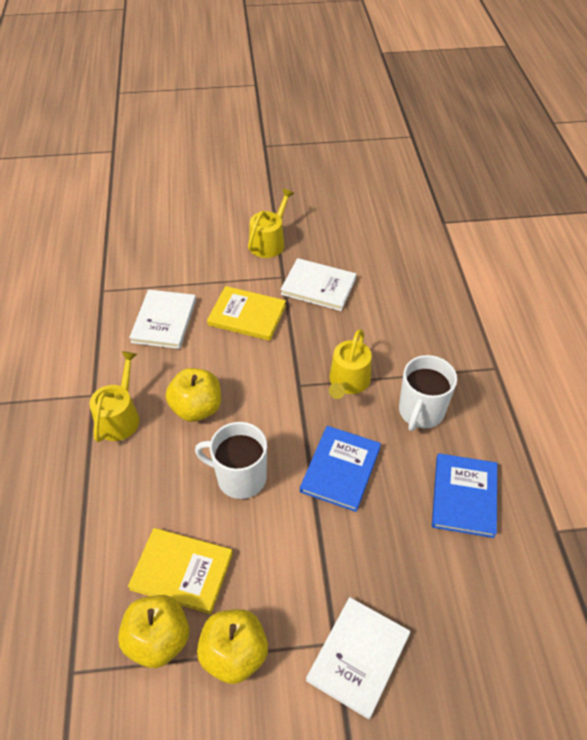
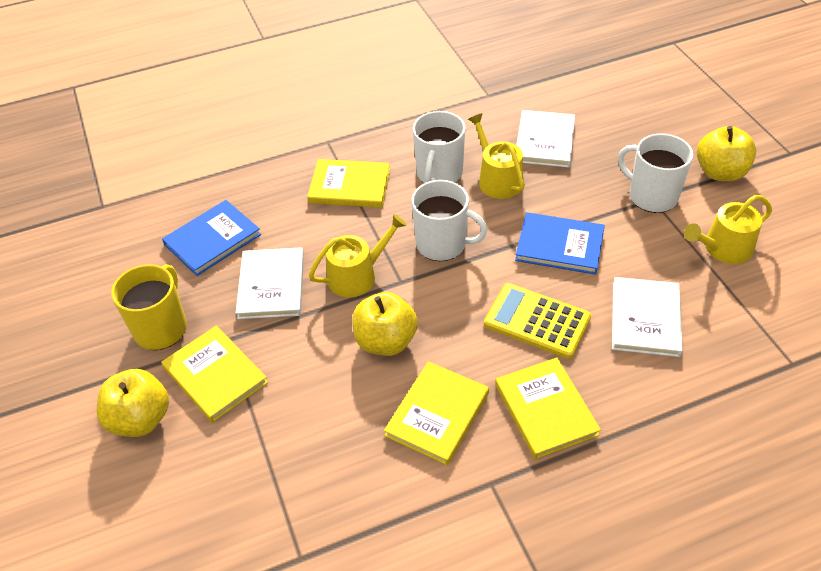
white mug: [195,422,267,499] [399,355,457,431] = 2 -> [412,180,488,261] [413,111,466,183] [618,133,693,213] = 3
yellow book: [128,528,233,614] [207,286,286,341] = 2 -> [161,325,268,423] [307,159,390,208] [384,361,489,465] [495,357,601,459] = 4
yellow calculator: none = 0 -> [484,283,591,359] = 1
yellow mug: none = 0 -> [111,264,187,350] = 1

